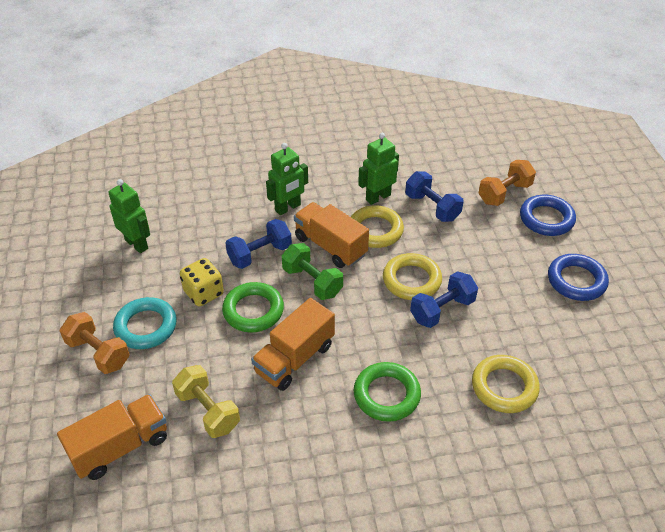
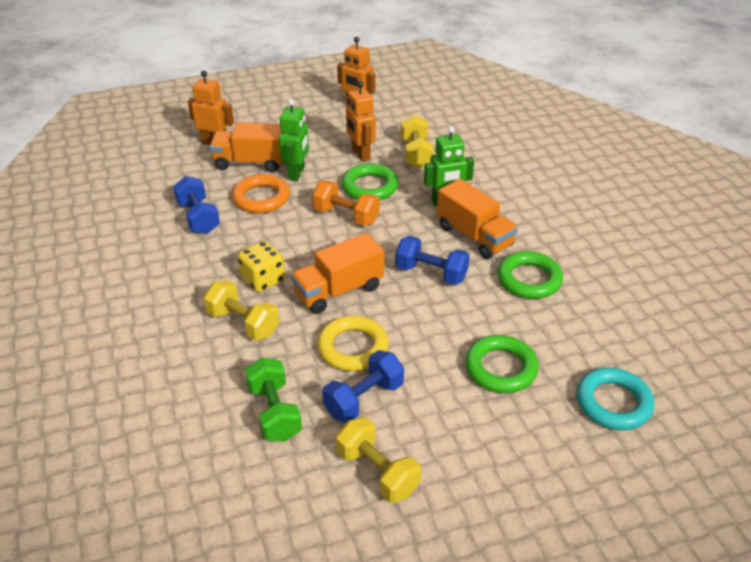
blue ring: [520,195,576,236] [548,254,609,301] = 2 -> none = 0
green ring: [222,282,284,332] [354,362,421,422] = 2 -> [342,163,398,200] [465,335,539,393] [498,251,563,299] = 3
green robot: [108,179,150,253] [266,143,308,215] [358,133,399,205] = 3 -> [279,99,309,181] [424,126,474,207] = 2
orange dumbbell: [60,312,129,374] [479,160,536,206] = 2 -> [312,181,380,226] = 1
orange ring: none = 0 -> [232,174,290,213] = 1
orange robot: none = 0 -> [188,71,234,145] [337,37,376,106] [346,81,376,161] = 3
yellow dumbbell: [172,365,240,438] = 1 -> [204,280,279,341] [336,417,421,503] [401,115,434,169] = 3
yellow ring: [351,205,404,248] [383,253,442,300] [472,355,540,413] = 3 -> [317,316,389,371] = 1

